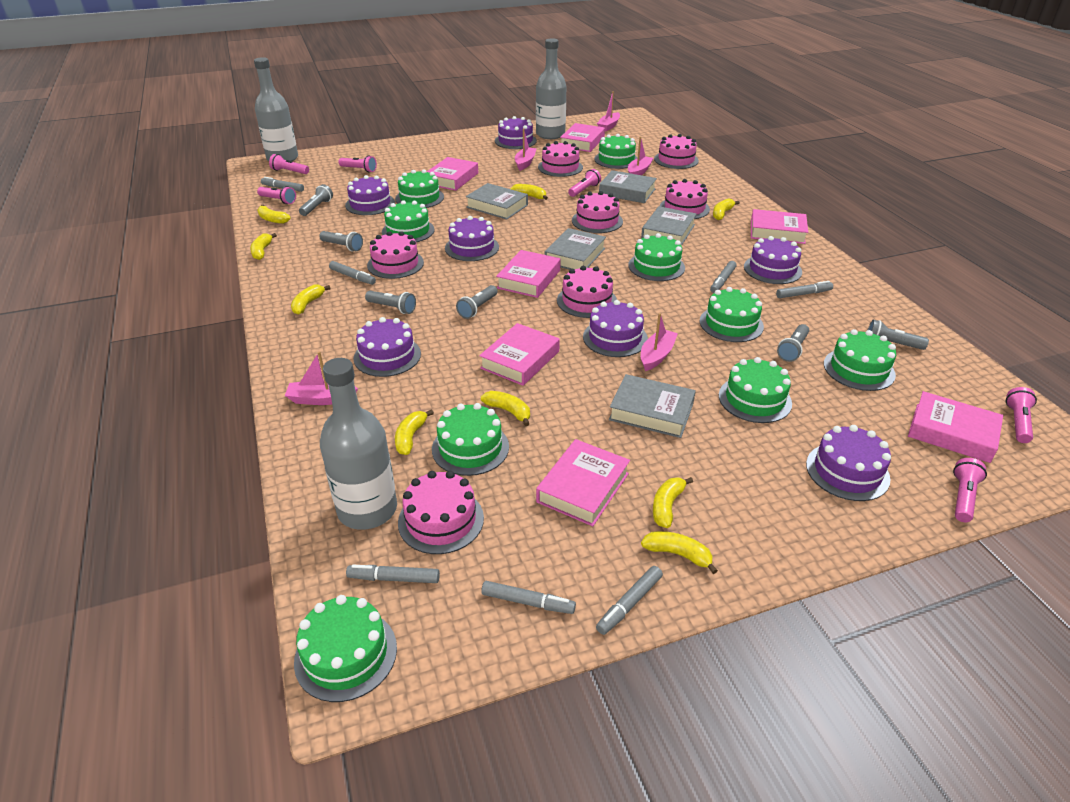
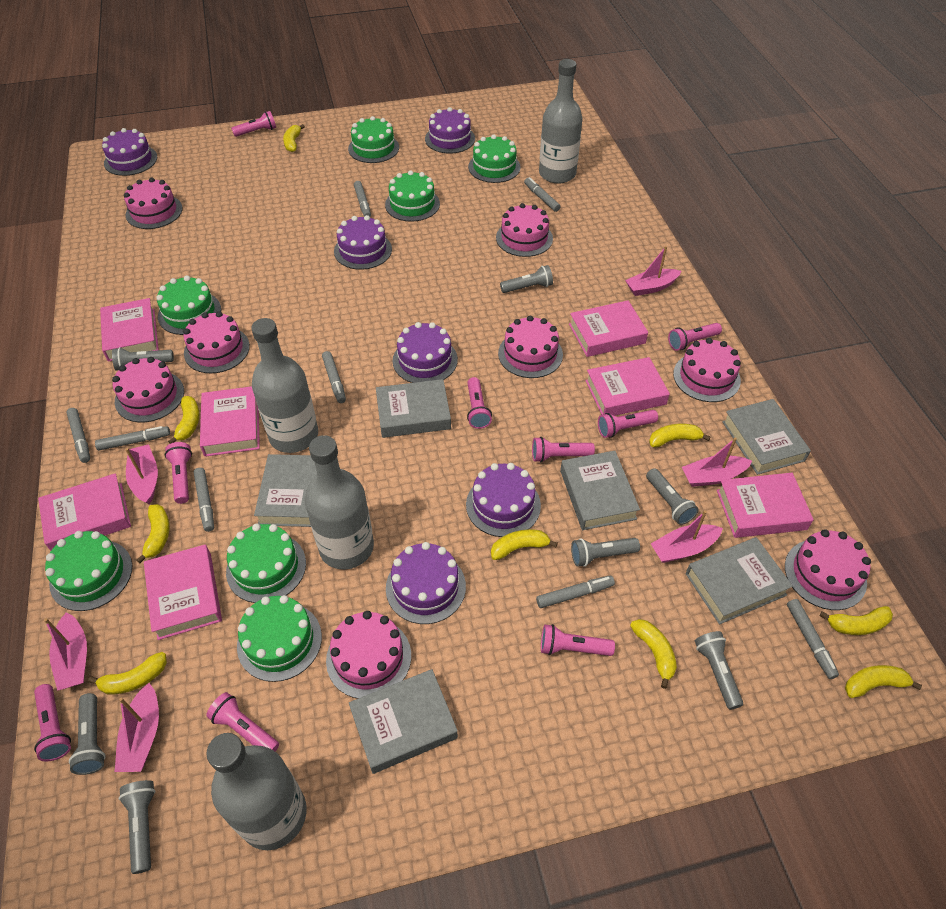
green cake: [294,595,397,702] [382,200,434,242] [395,169,444,208] [432,403,509,476] [594,134,638,169] [628,233,685,281] [700,287,764,342] [719,357,792,423] [824,329,896,391] = 9 -> [45,531,132,611] [156,276,221,335] [226,524,306,603] [237,595,322,682] [348,116,399,163] [385,170,440,222] [468,134,521,183] = 7
grey book: [466,183,528,219] [544,228,606,270] [599,170,657,203] [609,374,696,438] [641,206,696,246] = 5 -> [254,454,317,527] [349,669,458,774] [376,379,451,438] [560,451,640,530] [686,537,793,624] [722,399,811,475] = 6
grey bottle: [254,57,298,161] [320,358,397,530] [536,38,566,139] = 3 -> [206,733,307,850] [251,318,318,453] [305,435,374,570] [539,59,583,183] = 4
grey flashlight: [299,184,333,216] [319,231,363,251] [365,291,416,314] [456,285,498,319] [777,324,809,362] [868,320,929,350] = 6 -> [69,693,105,775] [112,347,174,371] [119,780,155,874] [500,265,553,293] [571,538,640,567] [646,468,699,525] [695,631,743,710] = 7
grey marker: [261,177,304,192] [329,261,376,285] [346,565,440,583] [481,581,576,614] [596,566,663,635] [710,261,737,293] [776,281,833,298] = 7 -> [66,408,90,463] [95,426,170,450] [193,468,214,532] [322,351,346,403] [354,181,371,217] [524,177,561,212] [536,576,615,608] [787,599,839,679] = 8
pink boat: [285,351,358,405] [515,129,537,171] [597,91,620,131] [628,137,653,175] [641,313,678,371] = 5 -> [44,612,87,691] [115,683,159,772] [125,444,158,504] [625,246,681,296] [651,510,723,563] [682,437,752,487] = 6
pink cake: [367,231,424,279] [398,471,484,554] [538,141,583,177] [557,266,617,318] [572,191,623,233] [654,134,699,169] [660,179,710,219] = 7 -> [112,357,184,422] [124,177,182,229] [183,311,250,373] [326,611,411,699] [496,203,553,257] [498,316,563,378] [673,338,741,402] [785,529,871,610] = 8
pink flashlight: [257,186,296,204] [269,154,309,174] [339,155,377,173] [568,169,601,197] [953,458,987,522] [1006,387,1037,443] = 6 -> [34,684,71,761] [165,442,192,504] [206,692,279,752] [231,111,276,137] [467,377,492,429] [532,437,595,462] [541,624,615,656] [598,410,658,438] [668,323,722,351] = 9
purple cake: [345,175,395,215] [353,317,421,377] [445,216,499,261] [495,116,537,149] [583,300,648,357] [744,236,802,284] [806,425,891,501] = 7 -> [102,128,157,176] [334,215,392,270] [386,542,466,624] [392,322,458,383] [425,107,475,154] [466,463,541,537] = 6

